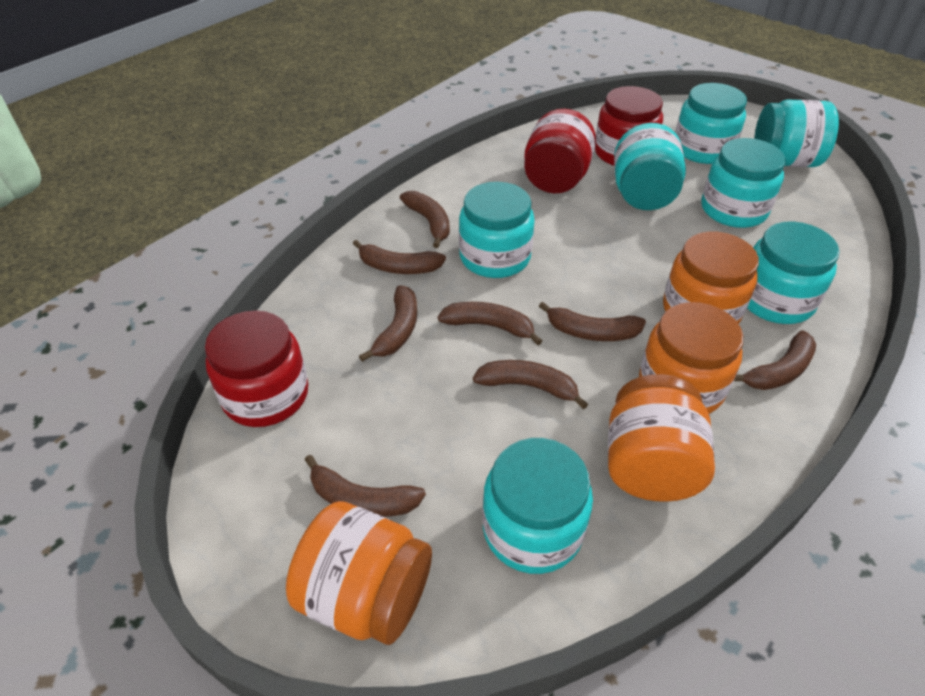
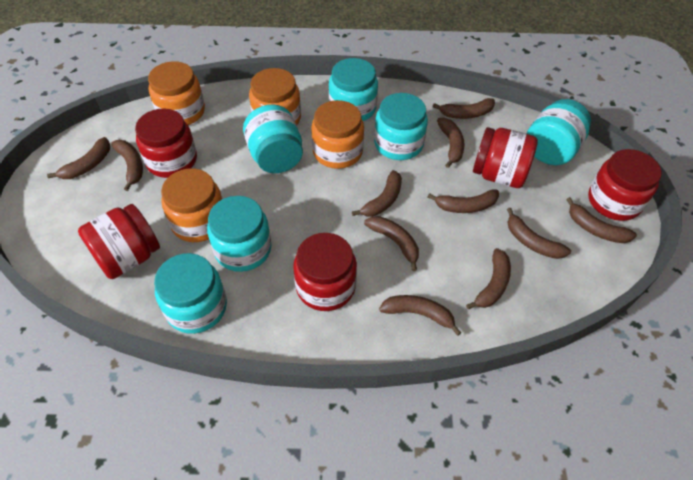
brown banana: [305,455,426,517] [353,240,446,274] [359,285,417,362] [400,191,450,248] [438,302,542,345] [473,360,588,409] [539,302,646,341] [734,331,816,390] = 8 -> [47,137,110,179] [111,140,143,191] [352,170,402,217] [364,216,419,271] [379,295,462,336] [427,190,499,213] [432,98,495,119] [437,118,465,168] [466,248,511,309] [507,208,571,259] [566,197,637,243] = 11
red jar: [205,310,308,427] [524,109,596,193] [595,86,663,166] = 3 -> [78,204,160,279] [135,109,197,178] [293,233,357,311] [473,127,538,188] [588,149,662,221] = 5
turquoise jar: [459,182,535,278] [482,438,593,574] [614,123,686,210] [675,83,747,164] [701,138,785,228] [747,221,840,324] [754,100,839,167] = 7 -> [154,253,227,334] [207,196,271,272] [243,104,303,173] [329,58,378,121] [374,93,428,160] [526,99,591,165] = 6

